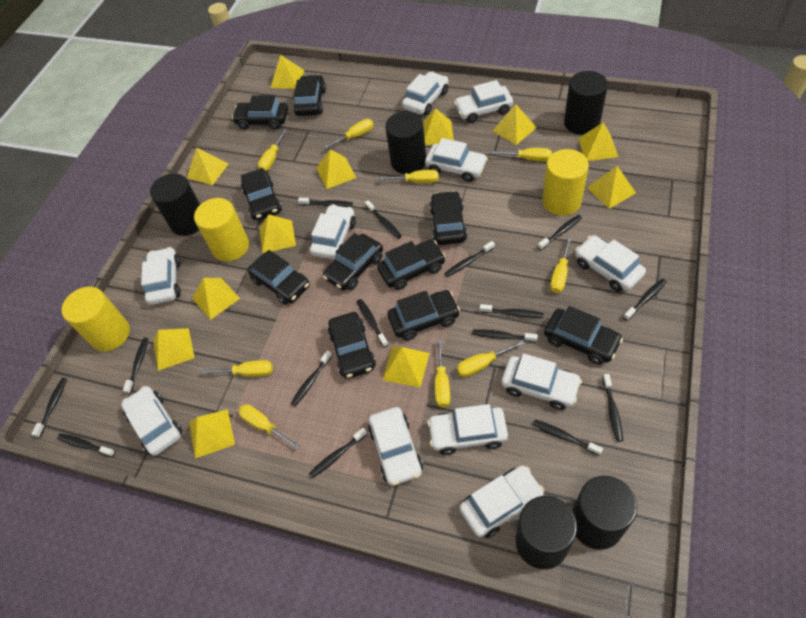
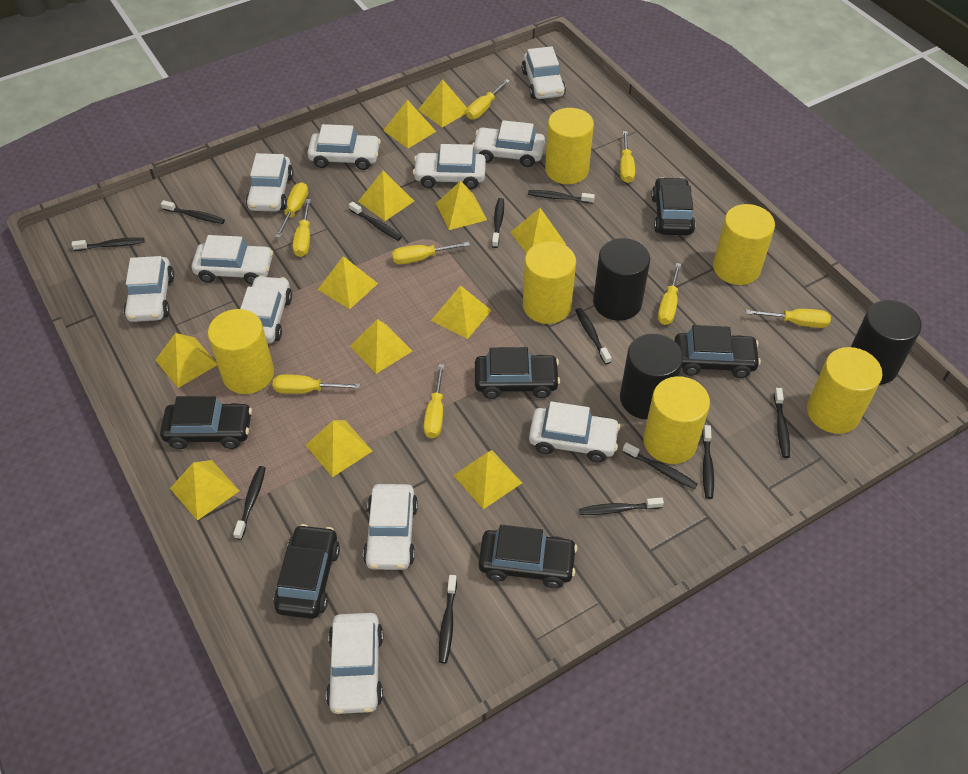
black car: [232,95,288,130] [241,168,282,220] [247,250,310,305] [293,75,326,116] [323,233,383,291] [328,312,376,379] [377,239,446,290] [387,290,460,340] [430,191,467,245] [544,306,623,365] = 10 -> [160,396,252,449] [274,524,340,619] [475,347,560,399] [479,525,577,588] [651,177,696,235] [674,325,761,378] = 6
black cylinder: [150,173,200,236] [385,111,426,174] [516,496,577,569] [564,71,608,135] [572,476,637,550] = 5 -> [593,238,650,321] [620,334,683,420] [851,300,922,385] = 3
black toothbrush: [32,378,67,438] [57,433,115,457] [123,338,149,394] [291,350,332,407] [298,198,353,207] [309,428,368,478] [357,299,388,347] [365,200,402,239] [444,241,495,277] [472,329,538,342] [480,304,544,318] [533,419,603,456] [538,215,582,250] [602,374,623,442] [623,278,667,321] = 15 -> [72,238,145,251] [161,200,225,224] [233,466,266,540] [349,202,402,241] [439,575,457,664] [492,198,504,248] [528,190,595,204] [575,308,611,364] [579,497,664,515] [622,442,698,489] [702,425,714,499] [774,388,790,458] = 12
yellow cylinder: [62,287,130,351] [194,198,249,262] [542,149,589,216] = 3 -> [208,309,274,394] [523,241,576,324] [545,108,594,184] [643,376,710,464] [713,204,775,285] [807,347,883,434] = 6

